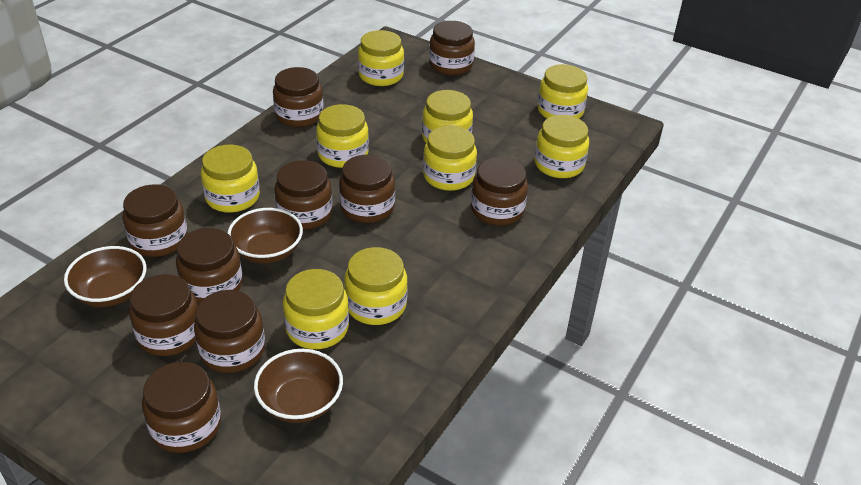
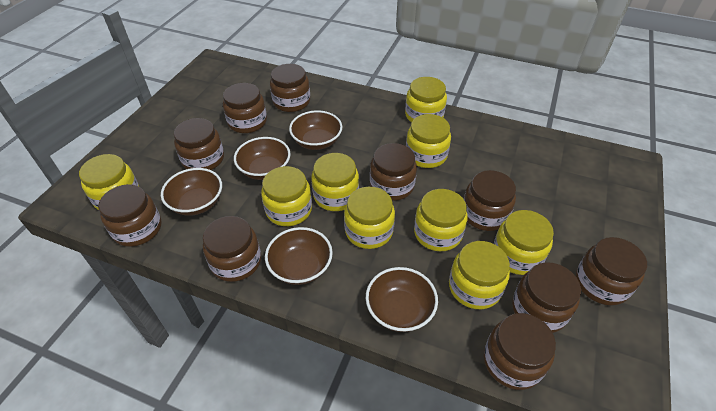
brown bowl: [64,246,146,307] [228,208,303,264] [254,349,343,423] = 3 -> [161,168,222,216] [234,137,291,180] [265,227,333,285] [289,110,342,150] [366,267,438,332] = 5

